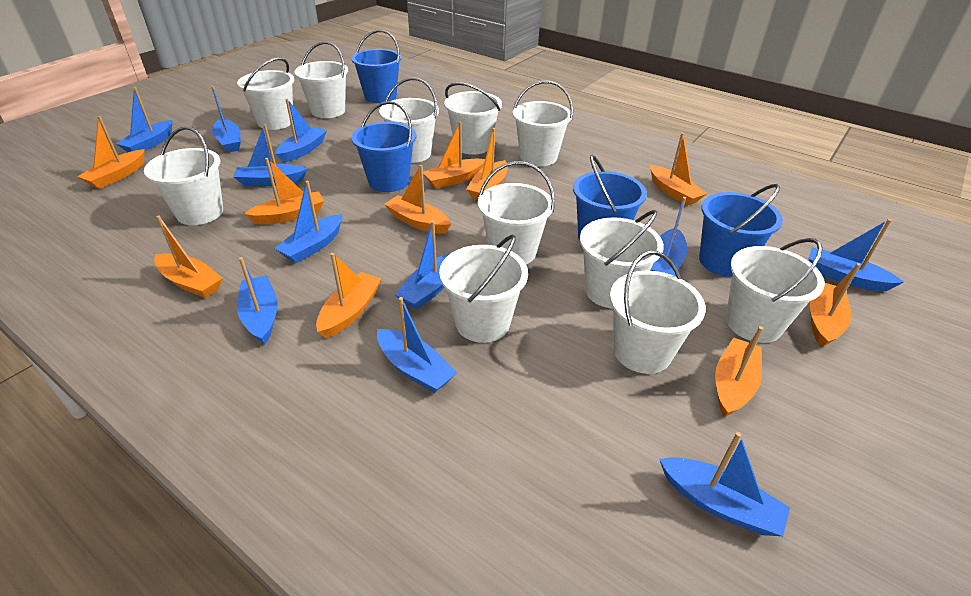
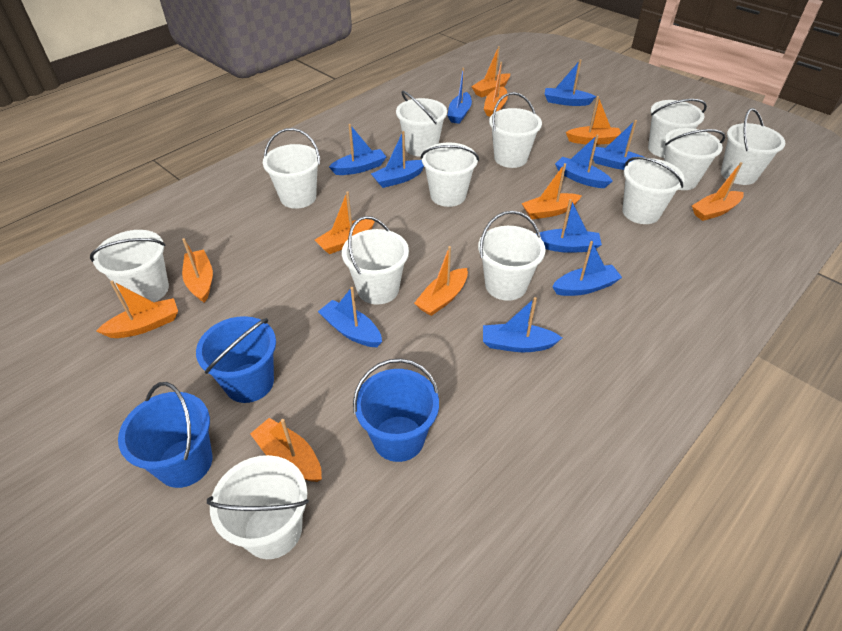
blue boat: [116,87,172,152] [211,86,241,153] [233,124,307,186] [237,257,278,344] [274,181,343,263] [276,99,327,163] [377,297,457,393] [395,221,451,309] [650,197,687,276] [659,432,790,536] [808,219,904,291] = 11 -> [318,287,382,347] [329,124,386,175] [371,131,424,188] [447,67,472,124] [483,297,562,352] [540,199,602,253] [545,59,596,106] [552,241,622,296] [555,135,612,188] [591,120,643,170] = 10
blue bucket: [351,30,402,103] [352,101,416,192] [573,155,647,241] [699,184,783,277] = 4 -> [118,382,212,488] [196,316,276,403] [353,358,439,462] = 3
white bucket: [144,126,223,225] [237,58,294,130] [294,41,348,118] [379,77,439,163] [439,235,528,343] [444,82,502,155] [478,161,555,264] [513,81,573,166] [580,210,664,309] [610,251,706,374] [726,238,825,343] = 11 -> [90,230,169,302] [207,455,309,559] [263,128,320,209] [342,216,409,305] [396,91,447,157] [420,143,479,207] [478,211,546,301] [489,92,542,168] [622,157,685,224] [648,99,707,158] [664,128,726,190] [721,108,786,185] = 12

